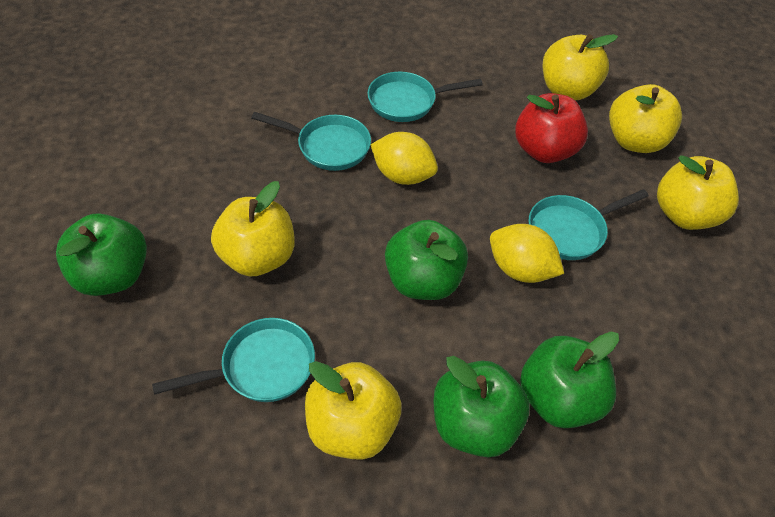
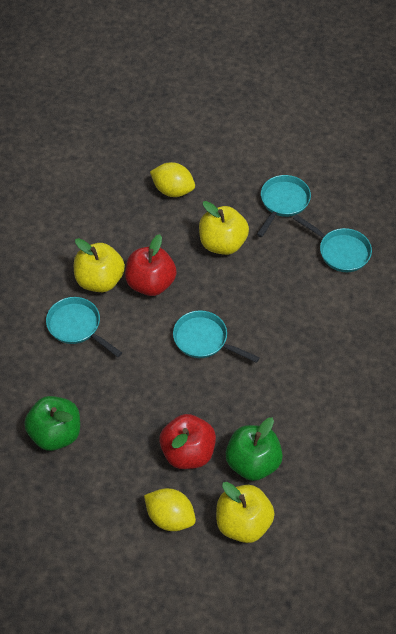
green apple: [56,214,147,296] [385,220,468,300] [433,356,530,457] [520,332,619,428] = 4 -> [24,396,80,451] [226,418,283,481] = 2
red apple: [515,93,588,163] = 1 -> [125,234,177,296] [159,414,216,469] = 2
yellow apple: [211,181,295,277] [305,361,402,460] [543,34,618,100] [609,84,682,153] [657,155,739,230] = 5 -> [74,238,125,292] [199,201,249,255] [216,482,275,543] = 3

